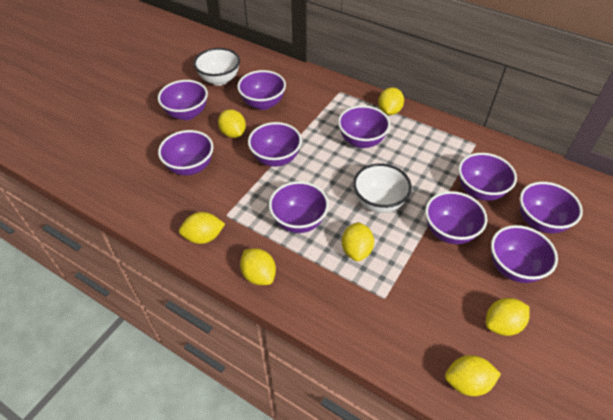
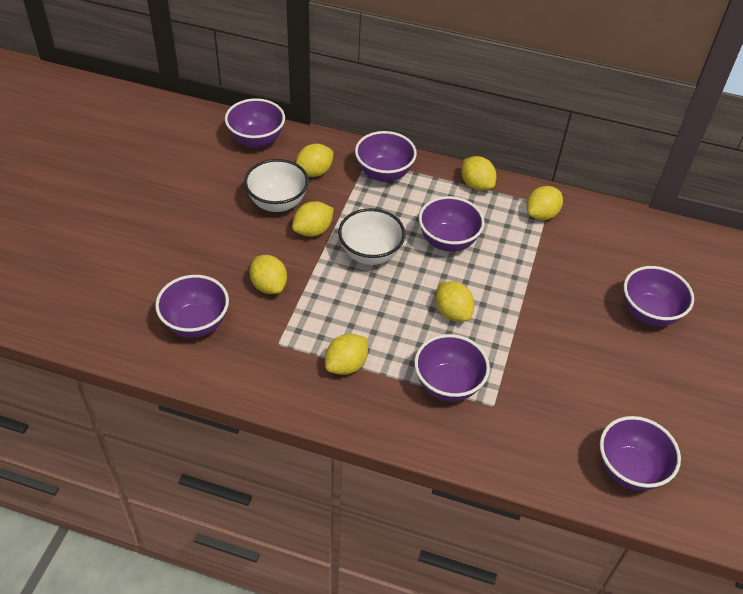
purple bowl: [158,80,208,120] [158,130,213,175] [237,70,286,110] [248,122,302,167] [269,181,329,233] [338,105,390,148] [425,191,487,244] [458,153,517,201] [491,225,558,283] [520,182,583,233] = 10 -> [155,275,229,338] [225,98,285,148] [355,131,417,182] [414,334,490,402] [419,196,485,252] [600,416,681,491] [624,266,694,326] = 7

